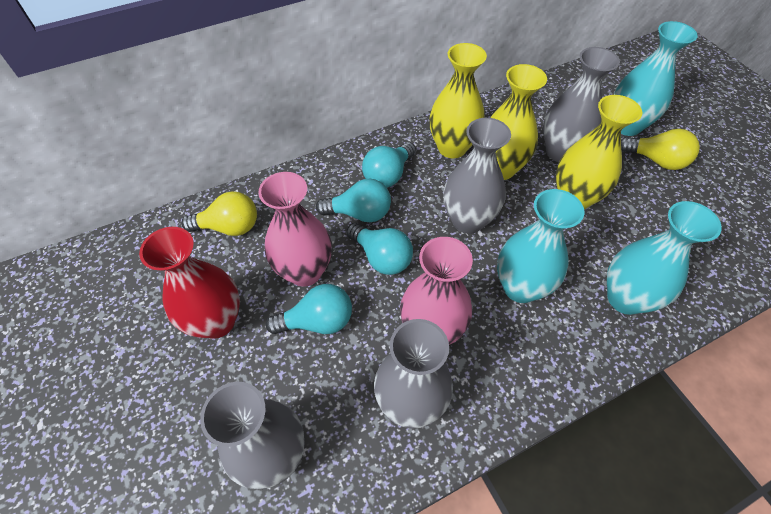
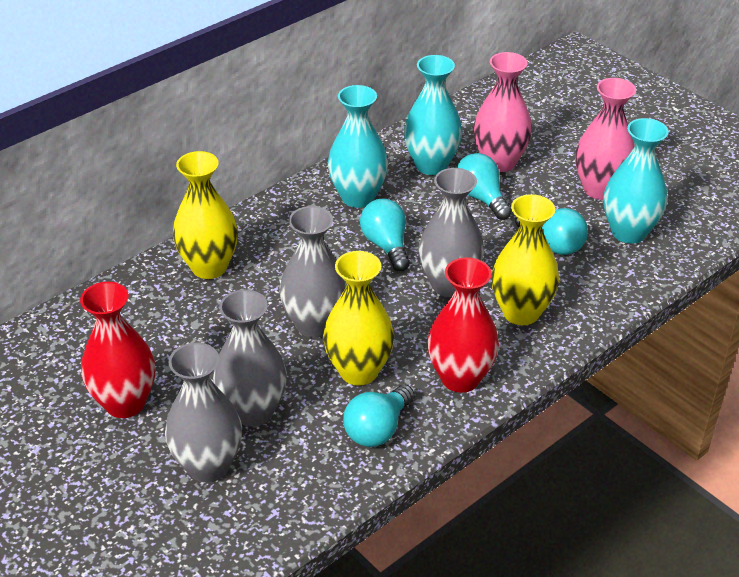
red vase: [139,227,240,339] = 1 -> [80,282,155,418] [427,257,499,393] = 2
yellow light bulb: [181,191,257,236] [621,129,700,170] = 2 -> none = 0

